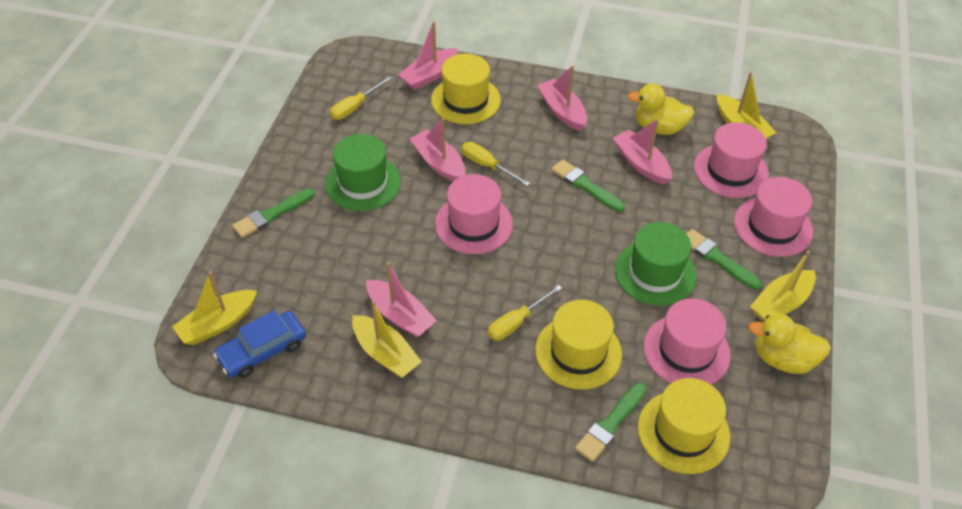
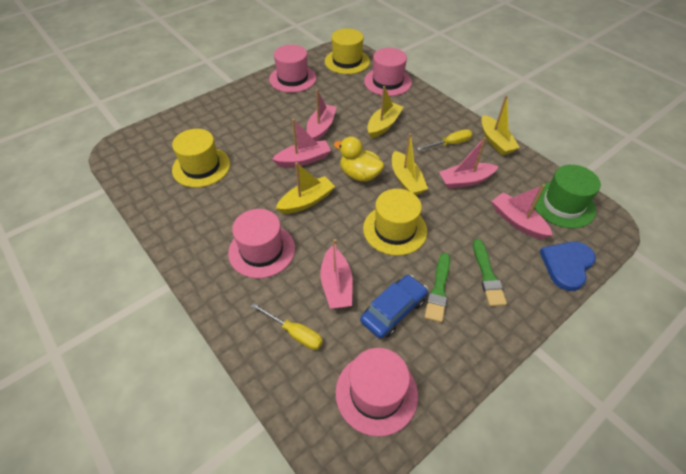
blue heart: none = 0 -> [539,241,596,291] = 1
green brush: [232,188,315,238] [551,159,625,212] [575,382,647,462] [687,229,762,290] = 4 -> [424,253,450,322] [473,239,507,306] = 2
green hat: [325,134,401,211] [615,222,696,306] = 2 -> [533,165,601,228] = 1
yellow duck: [628,84,695,135] [748,314,831,374] = 2 -> [334,136,384,182] = 1
yellow screwdriver: [330,76,392,120] [462,142,530,186] [488,285,562,341] = 3 -> [251,303,323,350] [417,129,473,151] = 2

